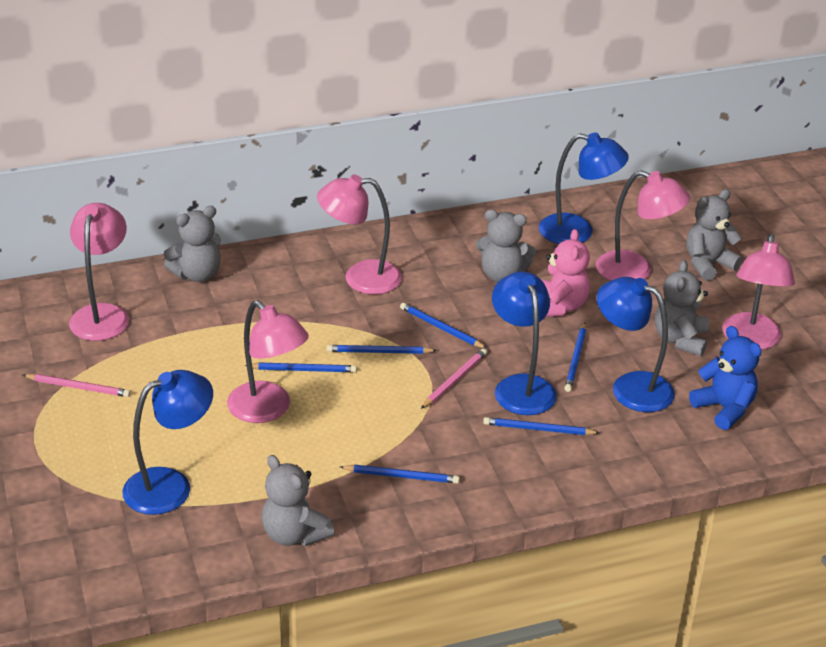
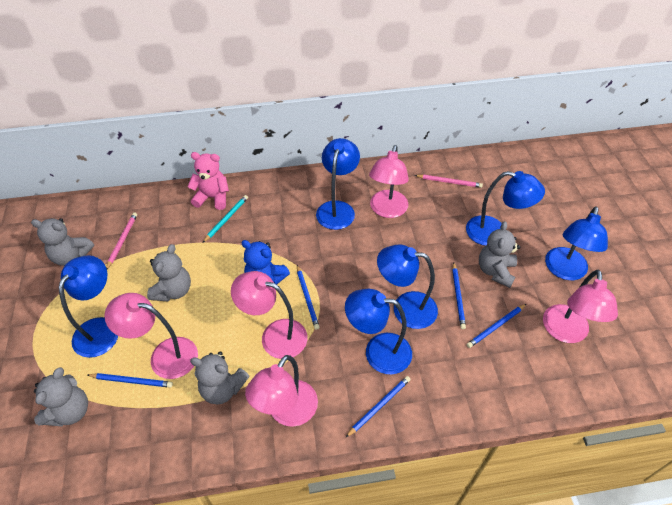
blue lamp: [122,370,213,515] [492,272,557,415] [539,132,629,244] [597,277,675,412] = 4 -> [59,255,118,358] [316,138,360,230] [345,289,412,375] [377,245,438,329] [466,171,545,246] [545,207,608,280] = 6
blue pencil: [244,362,357,373] [327,345,437,354] [340,465,460,483] [400,303,487,349] [483,417,600,435] [564,323,586,392] = 6 -> [88,373,173,388] [297,265,320,330] [345,376,411,438] [452,262,466,329] [467,304,526,348] = 5
turquoise pencil: none = 0 -> [203,195,248,243] = 1

